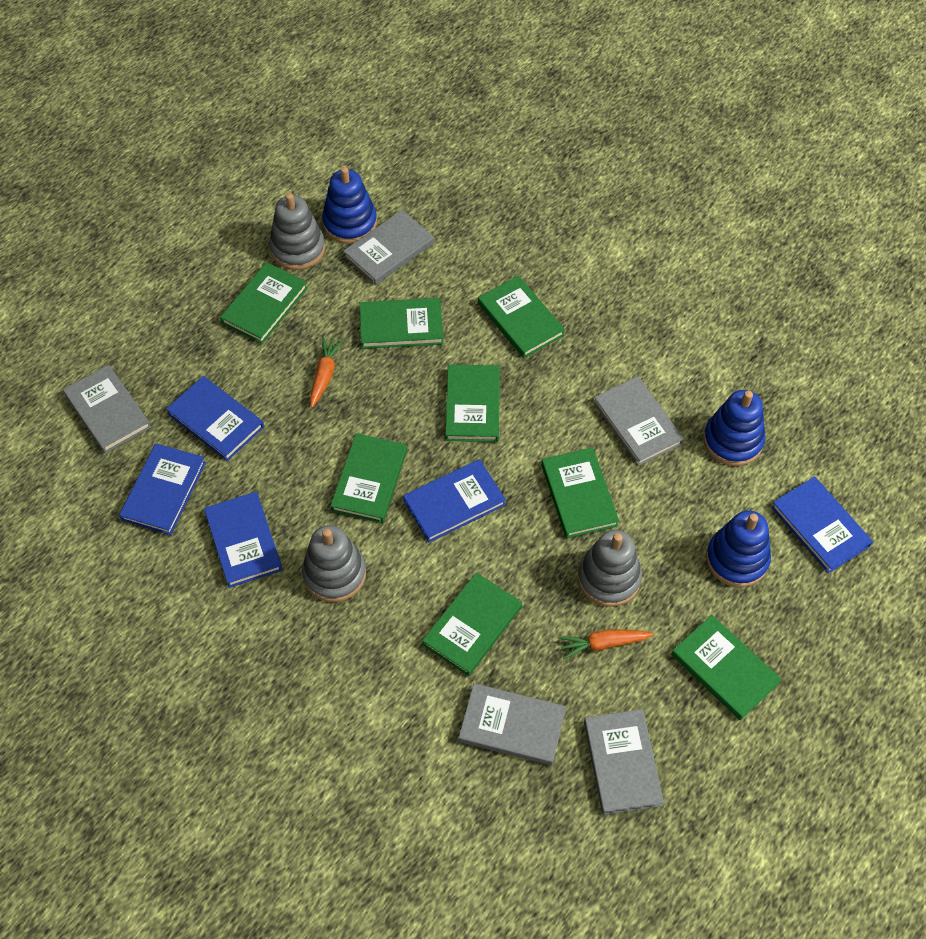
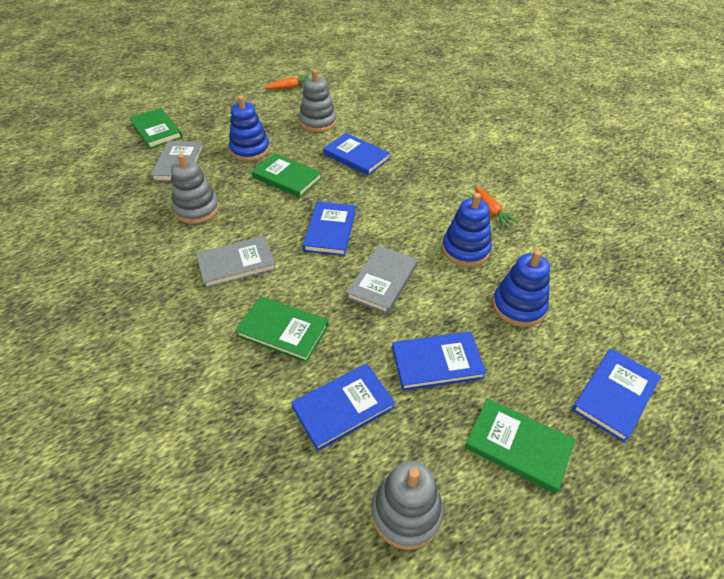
green book: [220,262,308,344] [331,433,407,523] [360,298,443,349] [422,572,522,676] [445,364,500,442] [478,276,565,358] [541,447,619,538] [671,615,781,720] = 8 -> [129,108,182,149] [235,296,329,363] [251,153,322,198] [465,398,575,494] = 4
grey book: [63,365,151,453] [343,210,434,285] [459,683,566,765] [584,709,664,815] [594,376,684,466] = 5 -> [150,141,204,182] [196,236,276,289] [346,246,418,314] = 3

